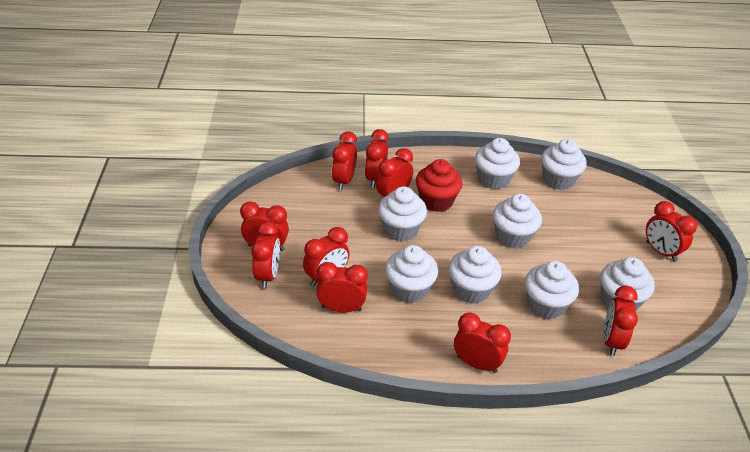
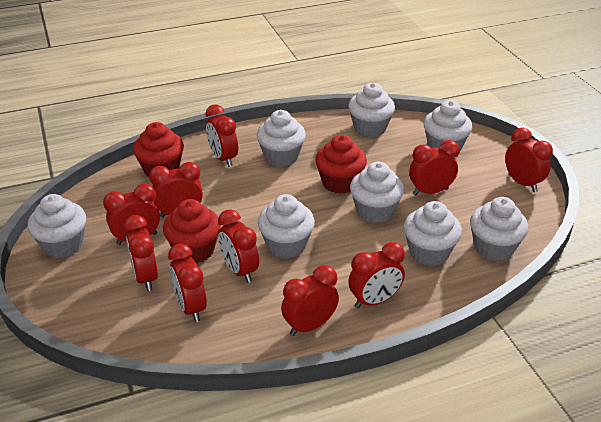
red cupcake: [416,159,462,212] = 1 -> [133,122,184,177] [163,199,221,263] [315,135,367,194] = 3

